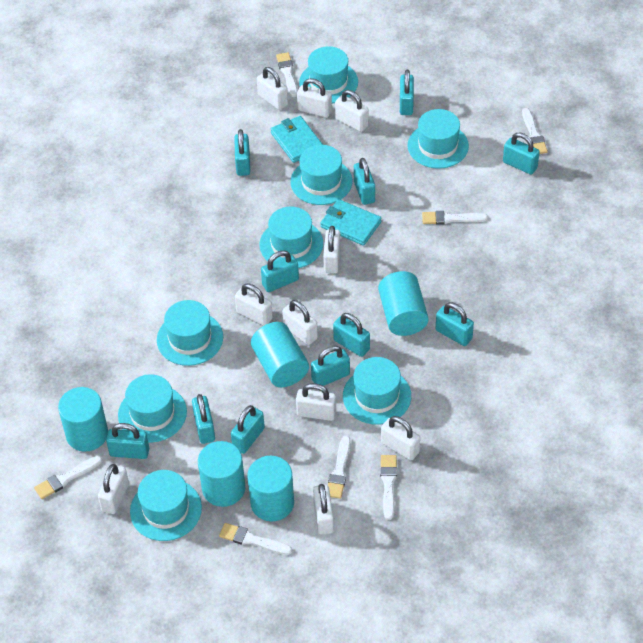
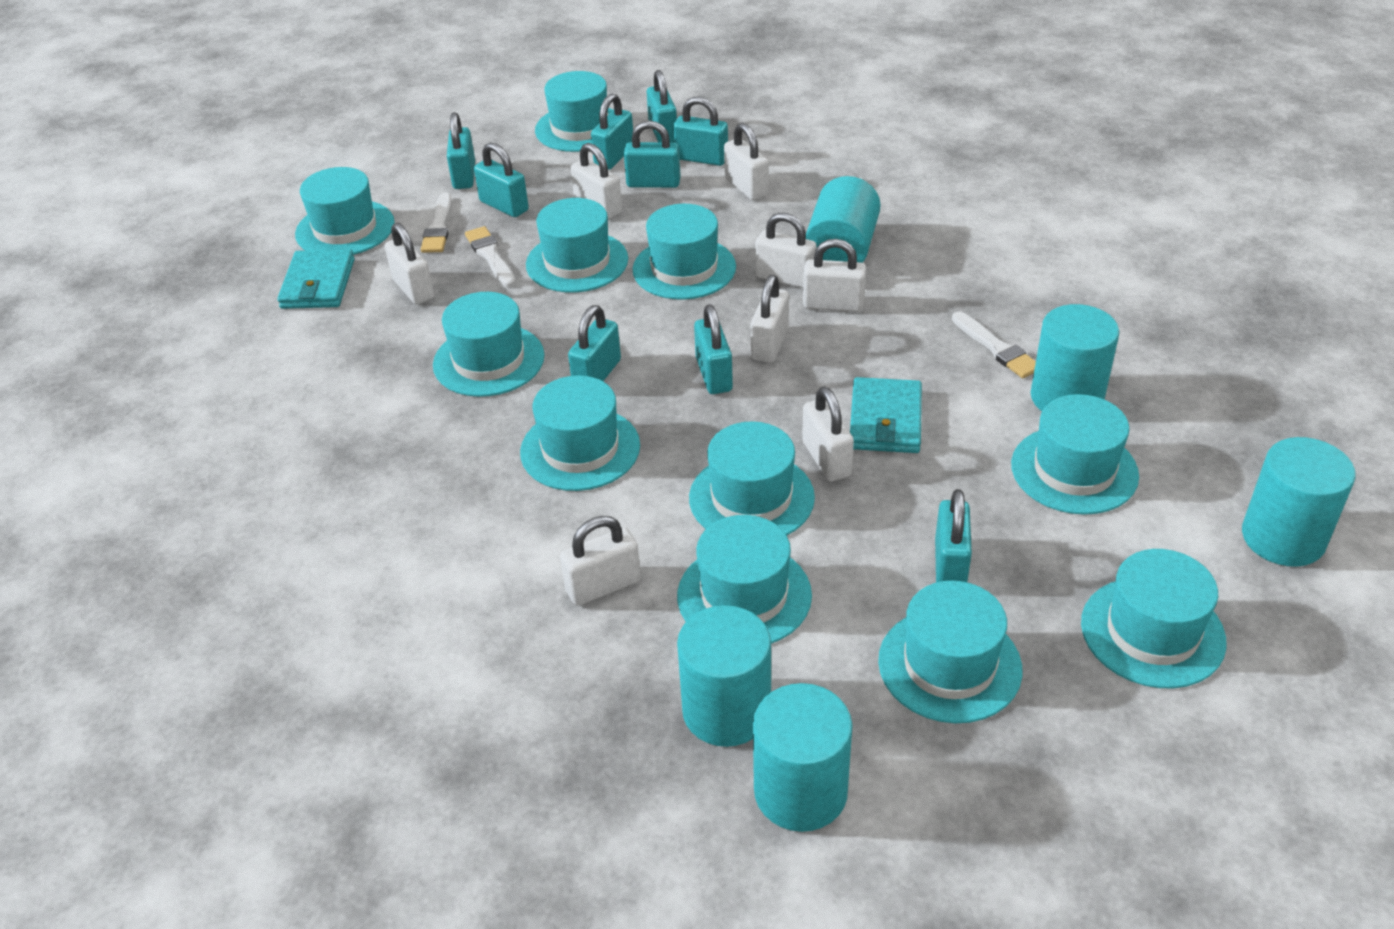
turquoise hat: [118,374,187,442] [130,470,202,541] [157,300,223,366] [259,207,323,268] [291,145,353,205] [299,46,358,103] [343,357,411,425] [407,109,469,169] = 8 -> [295,167,395,255] [433,292,545,397] [520,376,640,491] [526,198,628,293] [535,71,613,152] [632,204,736,300] [677,515,812,644] [689,421,815,536] [878,581,1023,723] [1011,394,1139,515] [1081,549,1227,688] = 11
turquoise padlock: [106,423,149,459] [192,394,215,444] [231,405,265,454] [234,129,250,176] [261,250,299,292] [311,346,350,386] [333,313,370,357] [354,158,375,205] [400,69,414,115] [436,302,474,346] [503,132,540,174] = 11 -> [447,112,475,189] [474,142,529,217] [568,305,621,381] [591,93,633,170] [624,120,681,188] [647,70,677,142] [673,96,728,166] [694,305,733,394] [935,489,972,583] = 9
white brush: [34,456,102,499] [219,523,292,555] [276,52,298,97] [328,436,351,499] [380,455,397,520] [422,211,488,225] [522,108,548,154] = 7 -> [421,193,452,253] [465,226,516,287] [952,311,1036,378] = 3
white padlock: [98,464,129,514] [235,284,273,326] [257,67,288,110] [282,300,318,345] [296,383,336,421] [297,78,332,118] [313,484,334,535] [323,226,341,273] [335,90,369,132] [381,416,420,460] = 10 -> [385,223,434,304] [560,516,641,606] [571,143,622,219] [724,123,769,200] [751,275,789,363] [755,213,817,288] [802,387,854,481] [803,239,866,312] = 8

